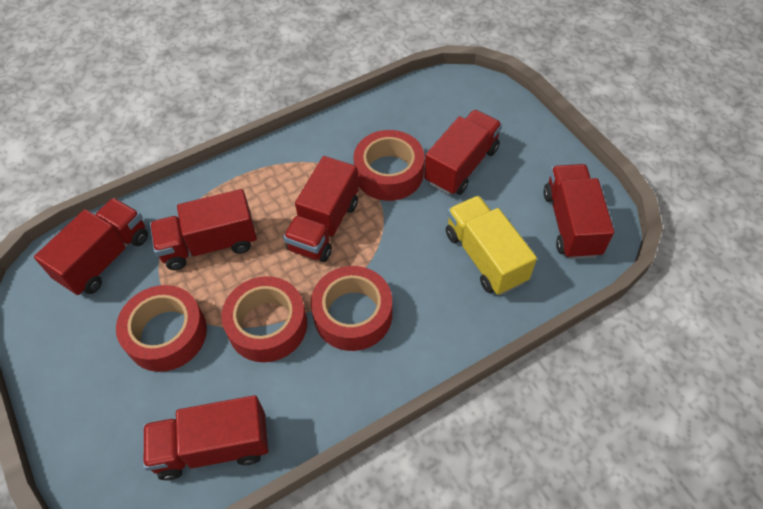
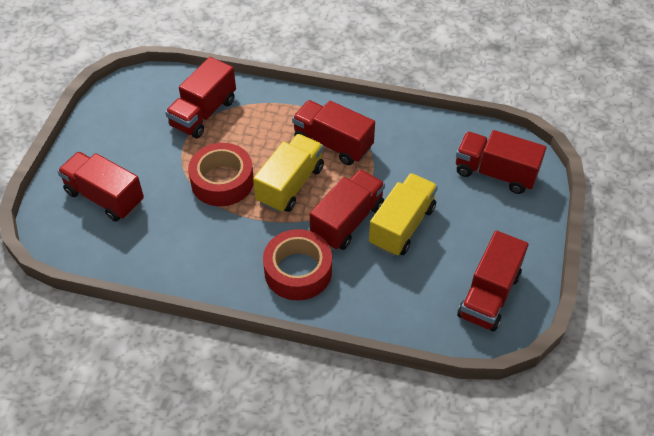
red tape: [116,285,207,372] [221,276,307,362] [311,266,392,351] [354,130,425,201] = 4 -> [188,143,254,206] [263,229,332,300] = 2
yellow truck: [446,196,537,295] = 1 -> [253,134,324,213] [369,173,438,256] = 2

